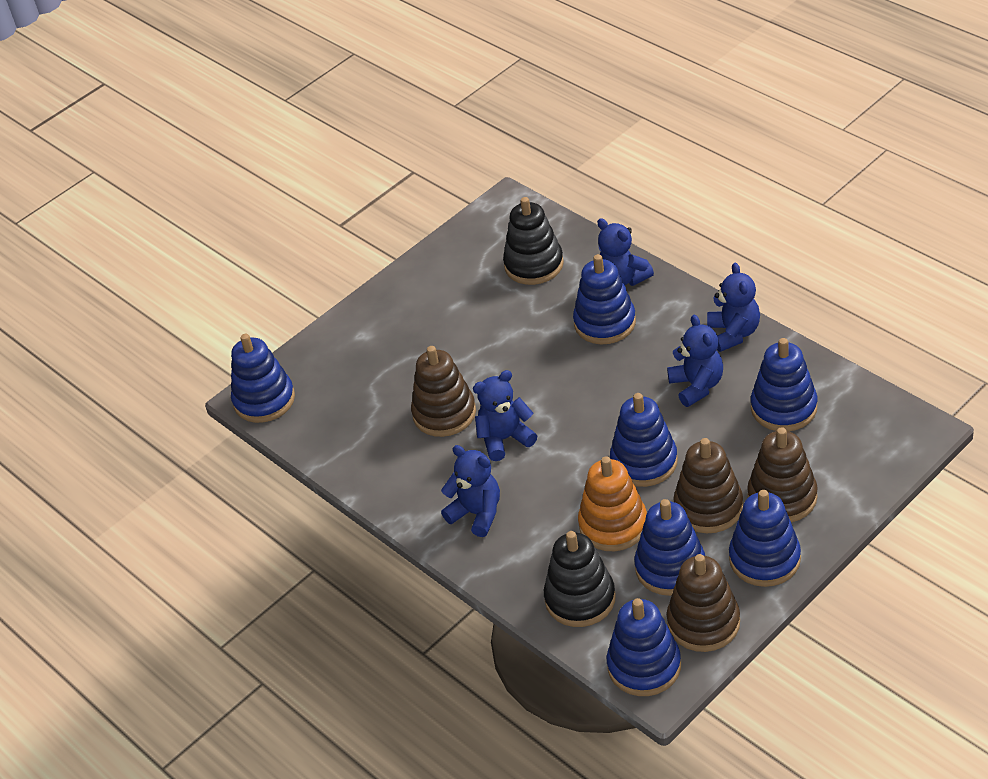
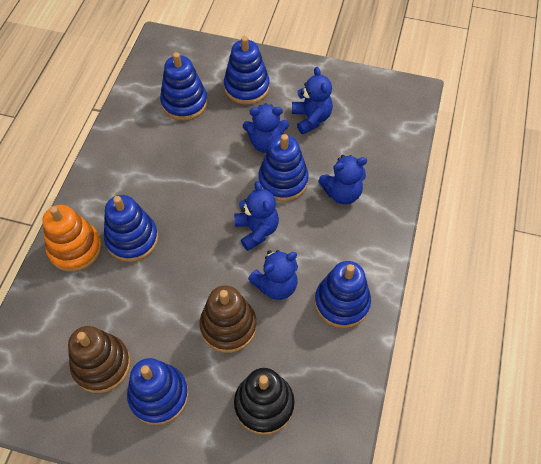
black stacking toy: [503,197,564,285] [544,531,616,627] = 2 -> [234,368,295,435] = 1
blue stacking toy: [231,334,295,423] [573,254,636,344] [607,598,681,696] [610,393,678,487] [634,499,705,596] [729,490,801,587] [751,338,817,431] = 7 -> [104,195,158,262] [127,358,188,425] [160,52,208,121] [224,36,270,105] [258,134,309,202] [315,261,371,328] = 6
brown stacking toy: [411,346,476,437] [667,554,740,652] [673,438,743,533] [747,427,818,522] = 4 -> [68,326,131,393] [200,285,257,353] = 2

